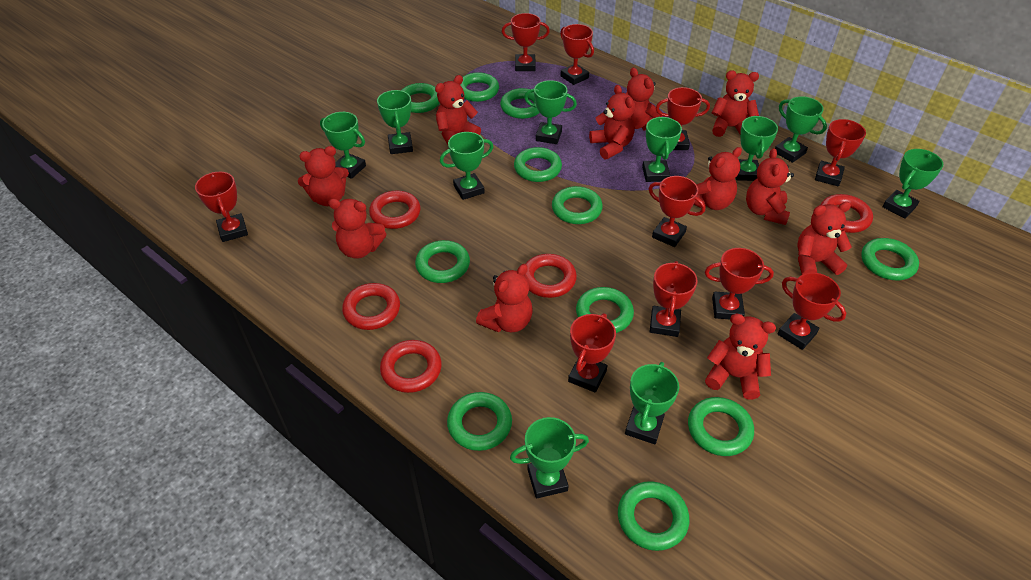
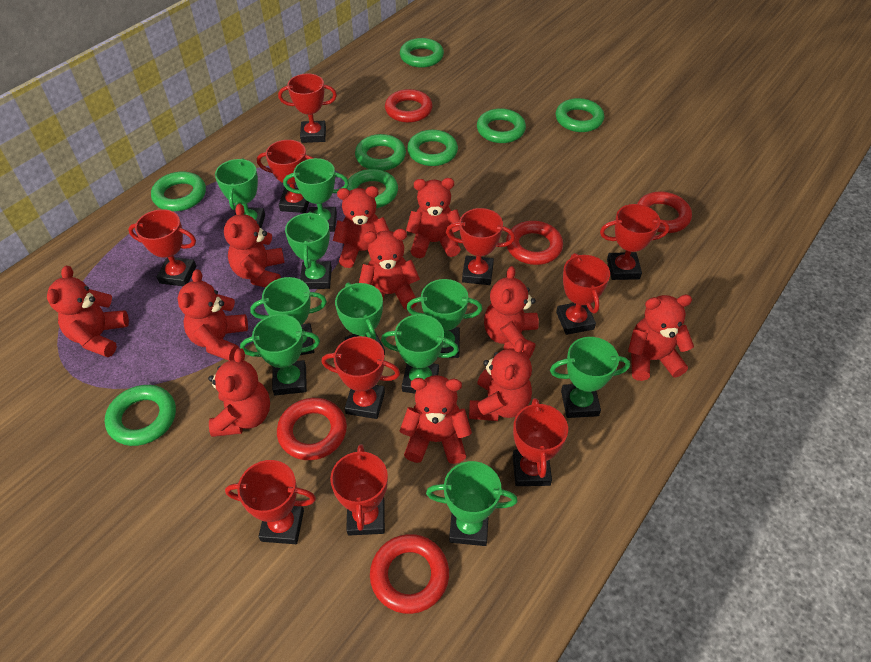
green ring: [401,83,439,113] [415,240,470,283] [447,392,512,451] [460,72,499,102] [500,88,539,119] [514,147,562,182] [552,186,603,224] [576,287,634,333] [618,481,689,551] [688,397,754,456] [861,238,919,280] = 11 -> [105,385,176,446] [151,171,206,211] [347,169,398,208] [355,134,406,171] [400,38,444,68] [407,130,458,166] [477,108,526,143] [556,98,604,132] = 8

